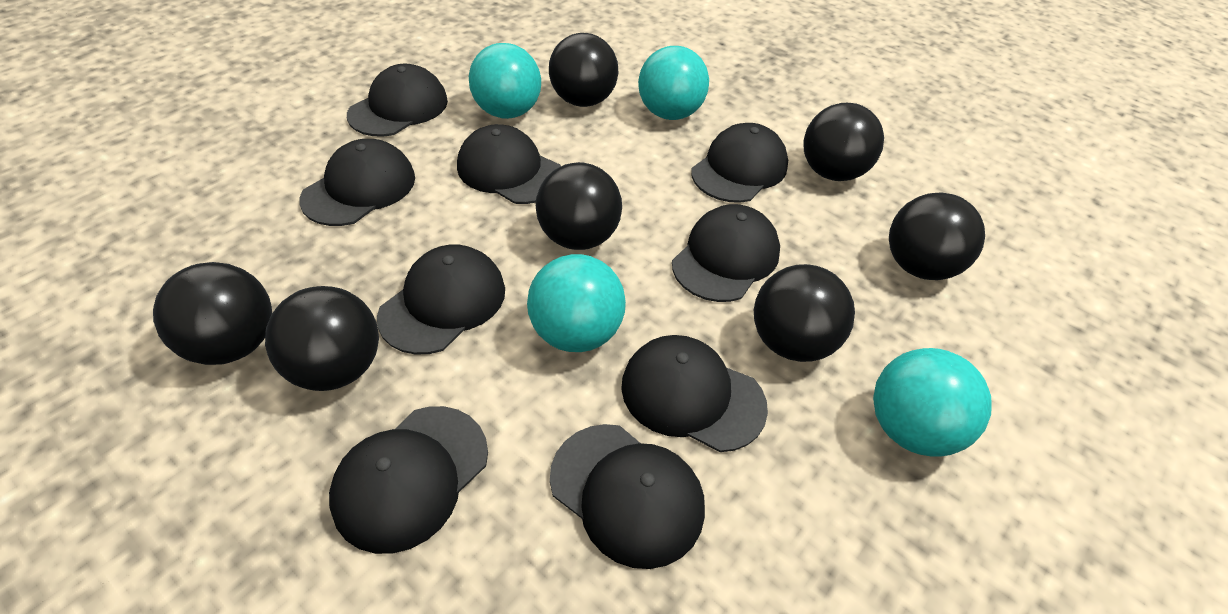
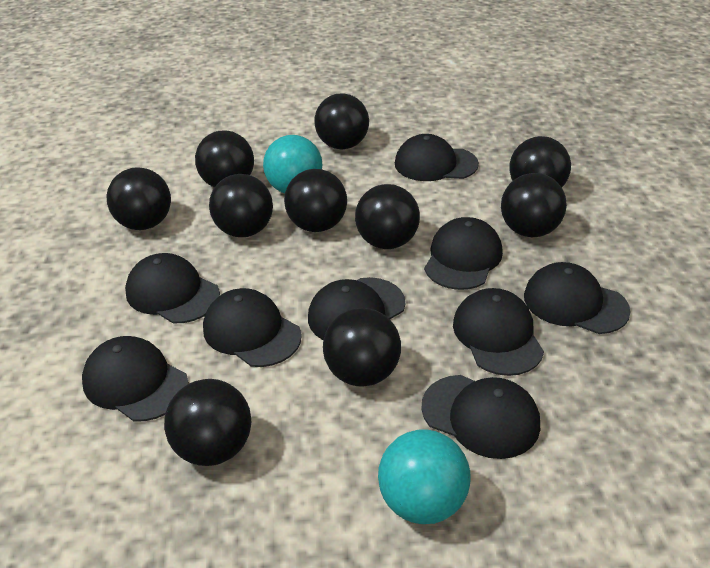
black ball: [153,262,272,365] [265,286,379,391] [536,162,622,250] [549,33,618,107] [754,264,855,362] [804,103,884,181] [889,192,985,280] = 7 -> [106,168,171,230] [164,379,251,466] [195,130,254,187] [209,174,273,237] [284,169,347,232] [315,93,369,149] [323,308,401,386] [355,184,420,249] [501,173,567,237] [509,136,571,187] = 10
turquoise ball: [469,43,541,119] [527,254,626,352] [638,46,709,120] [873,348,991,457] = 4 -> [263,135,322,193] [378,429,470,524] = 2

